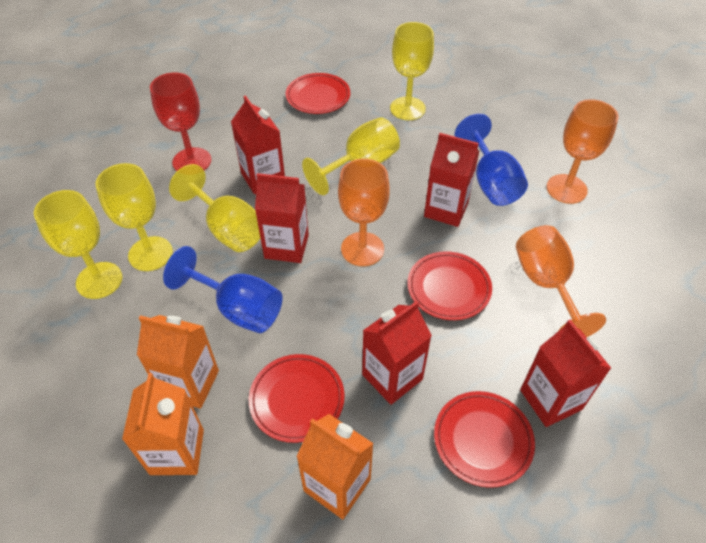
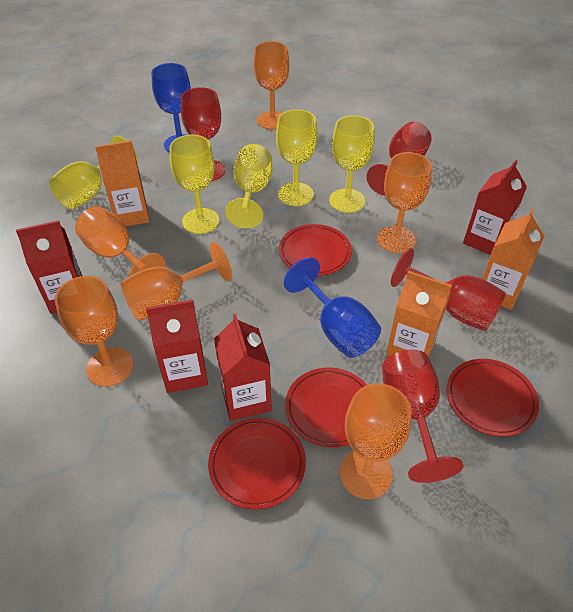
orange goblet: [338,159,390,266] [516,225,606,337] [546,99,618,204] = 3 -> [55,276,134,387] [75,206,165,277] [120,242,232,321] [253,41,289,130] [339,383,411,499] [377,152,432,253] = 6
red carton: [231,95,285,194] [255,173,309,263] [362,301,432,405] [424,133,479,227] [520,319,611,427] = 5 -> [16,220,82,314] [146,300,208,393] [214,314,272,421] [463,160,527,255] = 4
red goblet: [150,73,211,171] = 1 -> [181,87,225,181] [367,122,432,196] [382,350,463,483] [391,248,506,331] = 4

